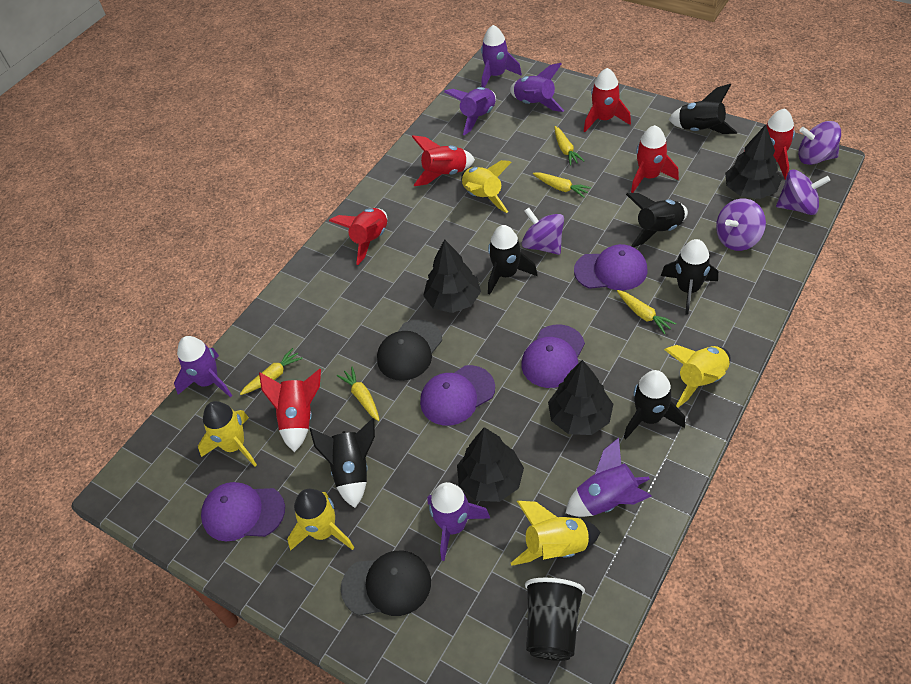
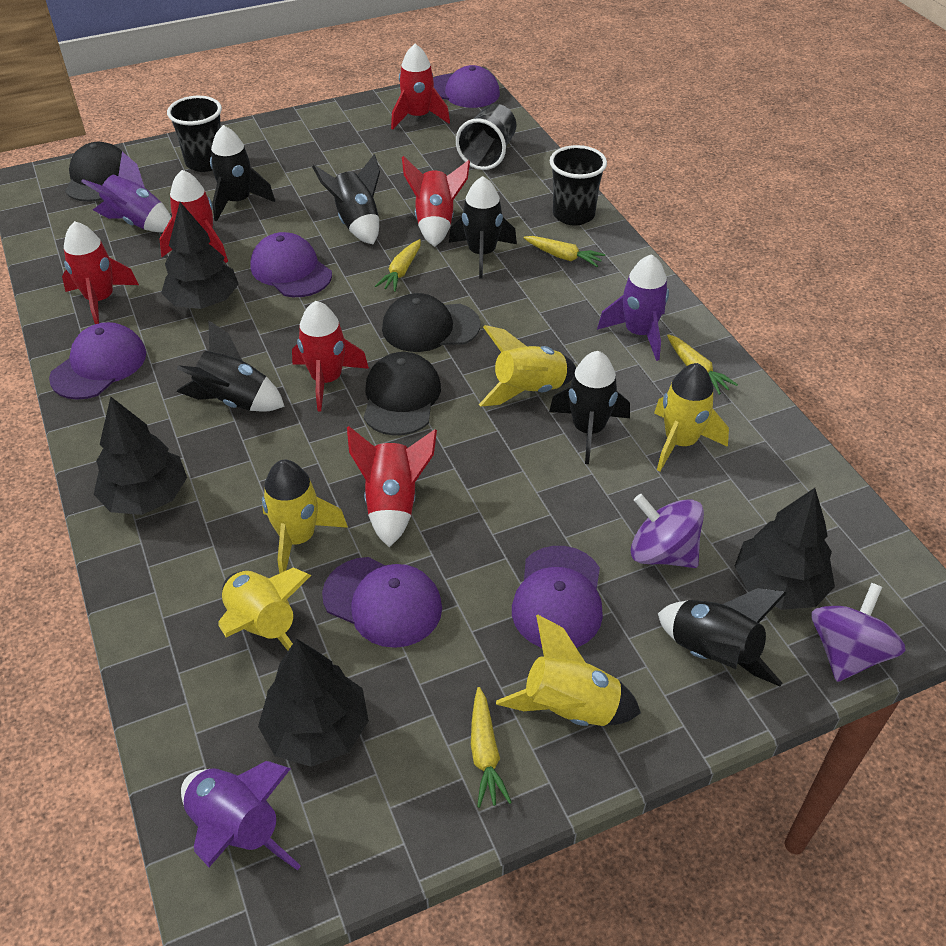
black cap: [341,551,431,616] [377,320,442,381] = 2 -> [65,142,124,202] [364,352,441,436] [382,293,480,352] = 3
black cup: [525,578,585,661] = 1 -> [167,96,222,172] [456,104,516,170] [550,145,607,226] = 3
purple cap: [201,482,285,541] [420,365,495,426] [522,324,585,388] [574,244,647,290] = 4 -> [49,322,146,400] [250,232,332,297] [322,557,442,648] [433,65,500,108] [512,546,603,648] = 5
purple rocket: [174,336,232,398] [427,482,490,561] [444,87,496,135] [481,25,522,88] [510,63,564,112] [566,438,652,517] = 6 -> [81,152,171,232] [181,761,301,871] [597,254,669,361] = 3
purple spinning top: [522,208,564,255] [716,199,766,251] [776,170,830,215] [798,121,841,165] = 4 -> [631,494,704,568] [811,583,906,682] = 2
yellow carrot: [240,348,303,395] [337,367,380,421] [533,172,591,198] [554,126,584,166] [617,290,676,334] = 5 -> [375,239,421,292] [471,687,512,808] [524,236,605,267] [667,334,738,395] = 4

